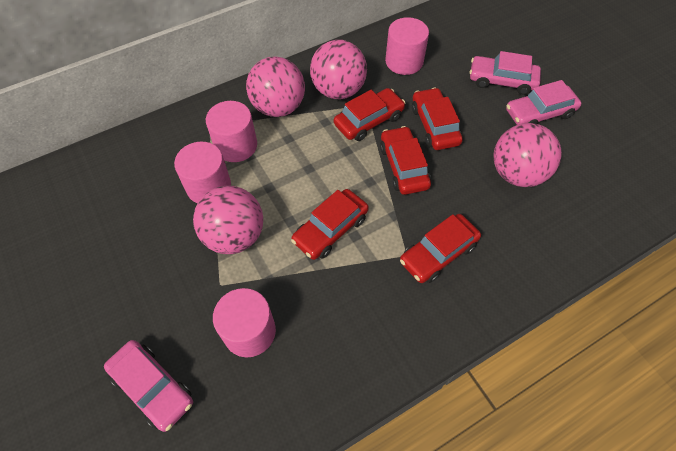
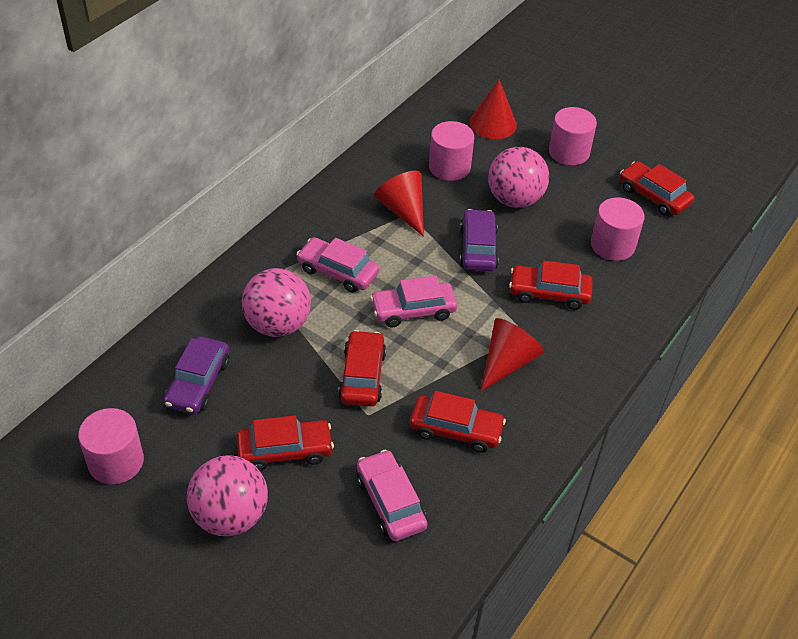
pink ball: [193,186,263,254] [246,56,305,117] [310,40,367,99] [494,123,562,187] = 4 -> [187,455,268,536] [242,268,311,337] [488,147,549,208] = 3
purple car: none = 0 -> [164,337,229,414] [460,209,499,271] = 2
red cone: none = 0 -> [374,171,424,237] [470,79,517,139] [481,318,544,391] = 3

